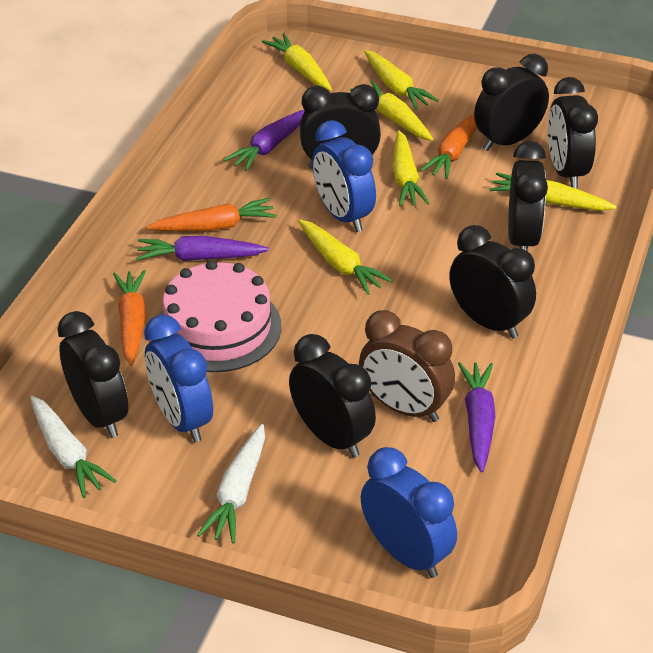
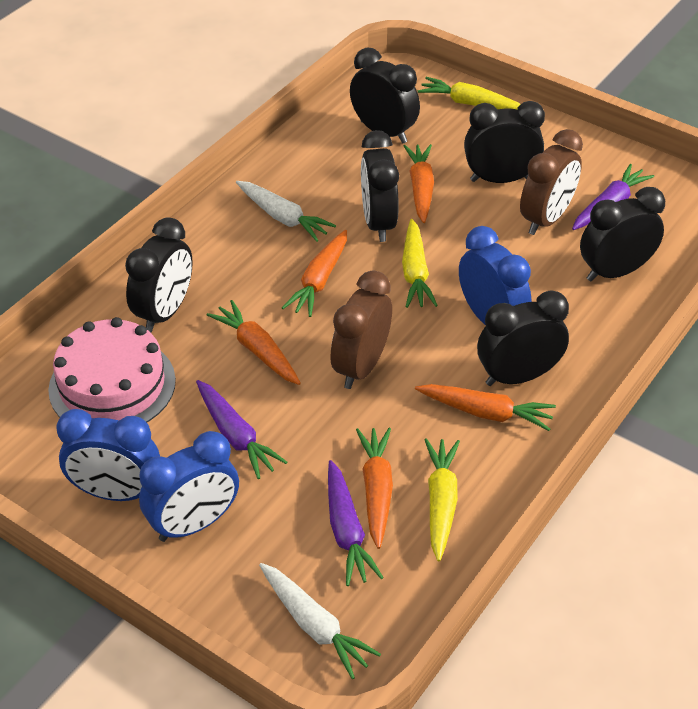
black clock: [57,311,128,438] [289,334,376,458] [300,84,381,169] [449,225,536,338] [474,54,549,151] [508,141,548,251] [548,77,598,188] = 7 -> [125,217,193,333] [350,47,420,143] [361,130,399,242] [464,101,545,183] [477,290,569,386] [580,187,665,282] = 6
brown clock: [359,310,455,422] = 1 -> [330,271,392,389] [520,129,583,235] = 2
orange carrot: [113,270,146,366] [147,198,277,231] [420,113,477,179] = 3 -> [207,300,301,385] [282,230,347,317] [356,428,393,549] [404,144,434,223] [415,384,556,431] = 5
yellow carrot: [262,33,332,91] [298,219,393,295] [350,80,433,141] [364,50,439,110] [392,130,430,206] [489,173,617,211] = 6 -> [402,219,438,308] [418,77,521,110] [424,438,460,562] = 3

